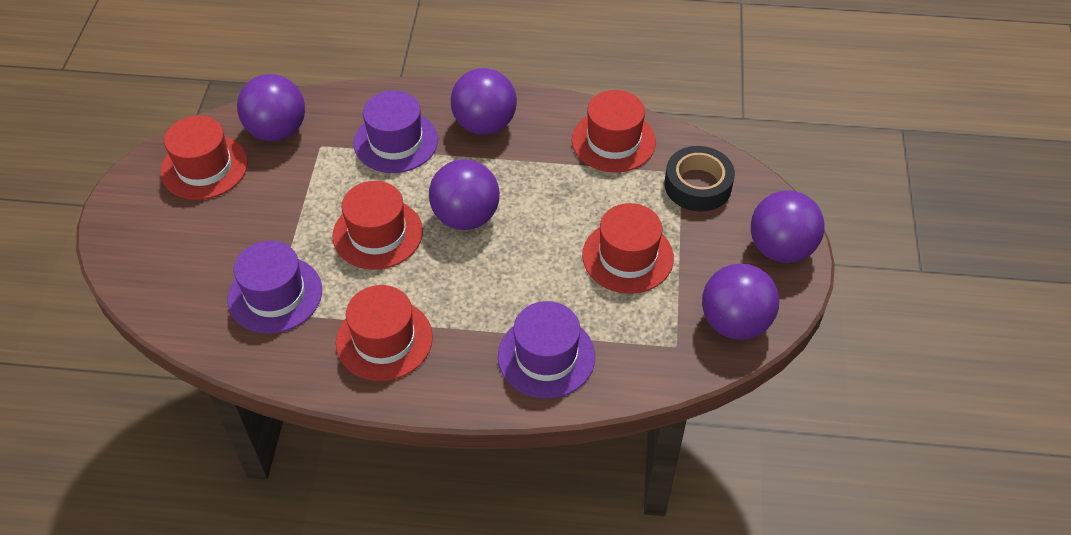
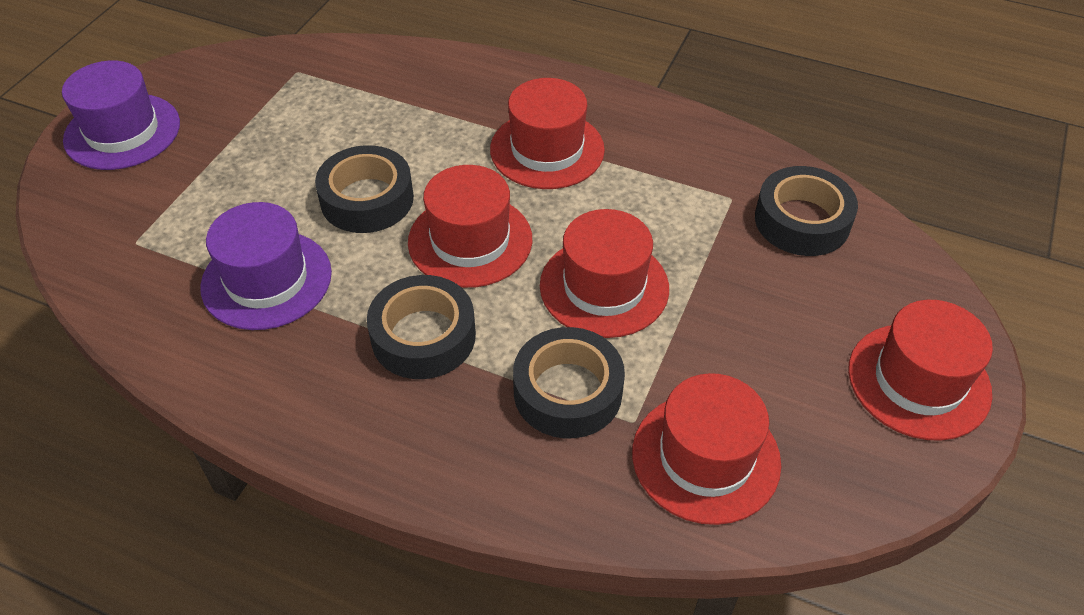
black tape: [664,146,735,212] = 1 -> [315,145,414,233] [367,275,476,379] [513,327,625,438] [755,166,858,256] = 4
purple ball: [237,74,305,141] [429,159,500,230] [451,68,517,135] [702,264,779,340] [751,191,825,263] = 5 -> none = 0
purple hat: [227,241,322,334] [354,91,438,173] [498,301,595,398] = 3 -> [62,60,180,170] [200,202,332,330] = 2

